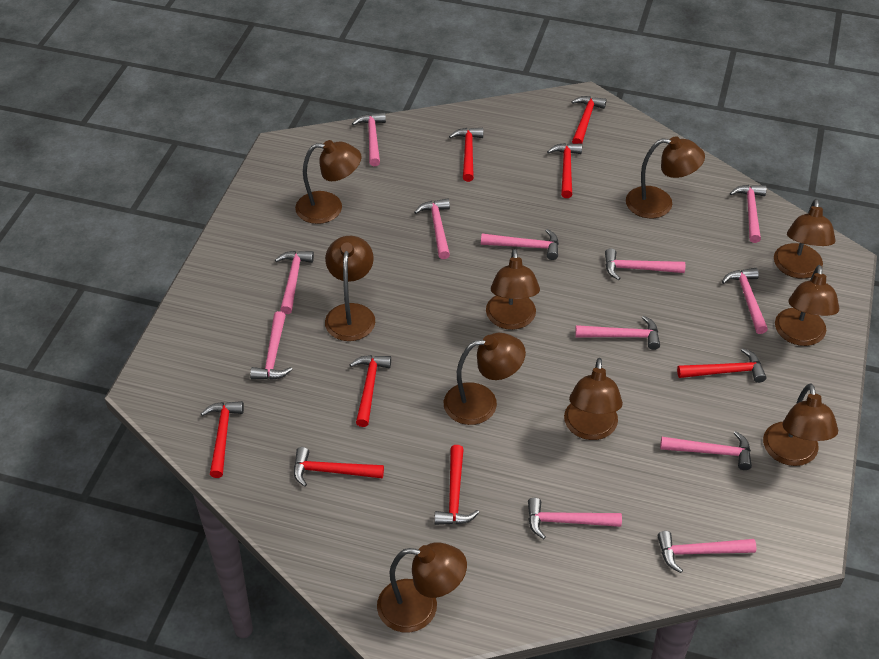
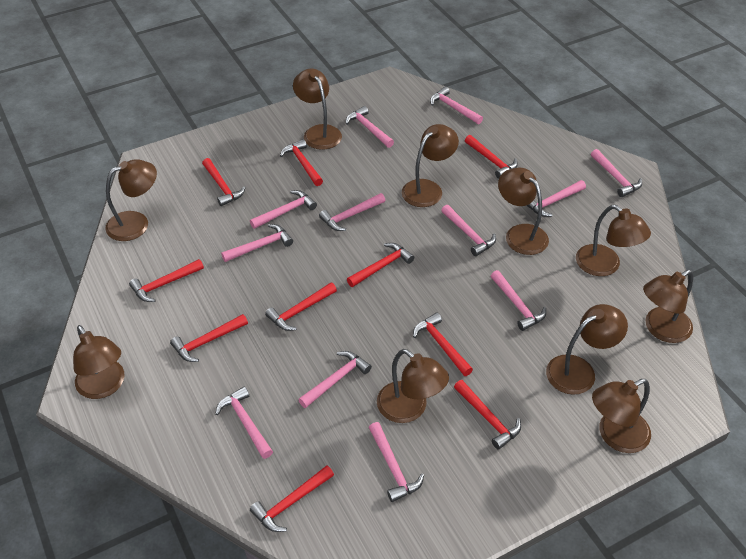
red hammer: [201,401,244,478] [294,447,384,487] [350,355,391,427] [434,445,479,525] [449,128,483,182] [547,143,582,198] [571,96,607,144] [677,348,766,383] = 8 -> [129,259,204,302] [170,314,248,362] [202,158,246,206] [250,466,334,532] [265,283,337,331] [280,139,323,186] [347,243,414,287] [413,313,473,376] [454,380,521,450] [465,135,518,179] = 10

